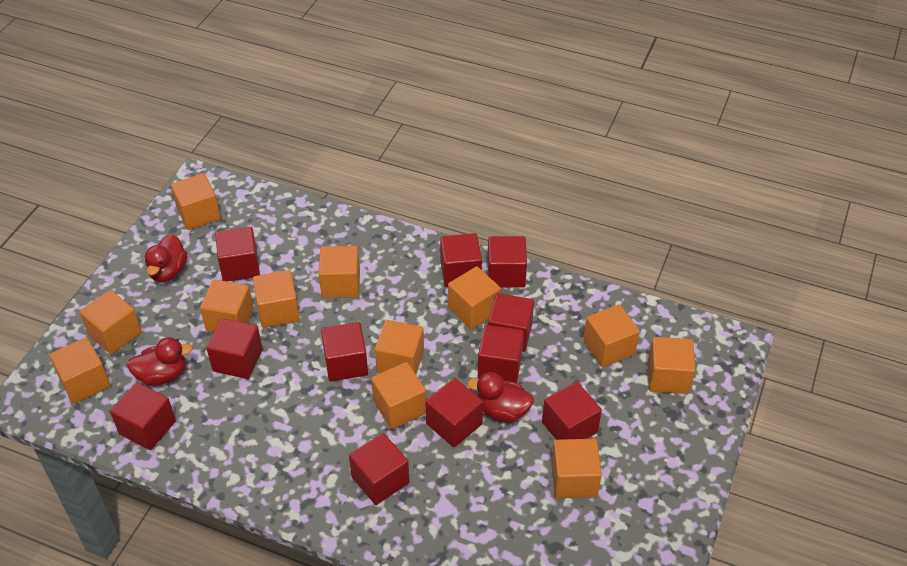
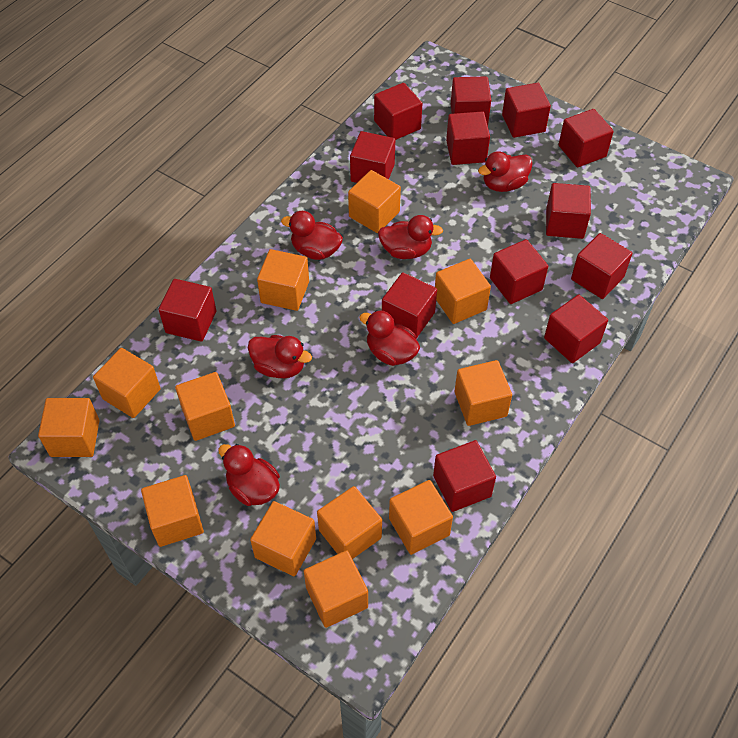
red cube: [110,382,176,450] [206,318,263,379] [215,227,260,282] [321,322,368,381] [349,433,410,505] [425,378,483,447] [440,233,482,287] [478,325,524,383] [487,236,527,288] [488,293,534,352] [542,382,602,440] = 11 -> [158,279,216,342] [350,131,395,183] [374,83,423,140] [382,272,437,338] [433,440,496,512] [446,111,490,165] [451,76,491,125] [490,239,548,304] [502,83,551,138] [544,294,608,363] [546,183,591,239] [558,109,614,168] [571,233,632,299] = 13
red duck: [127,337,193,386] [145,234,187,282] [467,372,534,422] = 3 -> [218,444,280,506] [248,335,312,378] [281,211,343,260] [359,310,420,366] [378,215,443,259] [478,151,533,192] = 6

